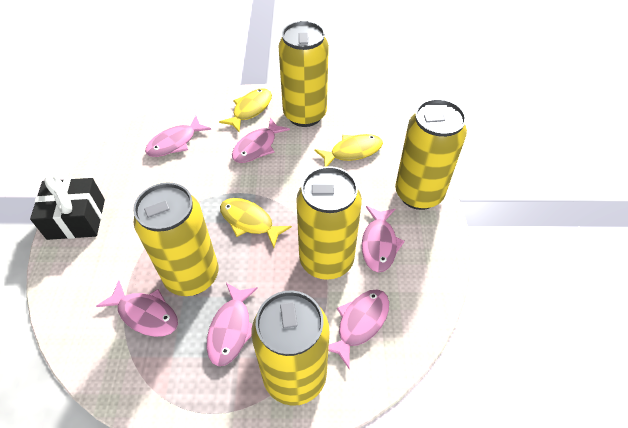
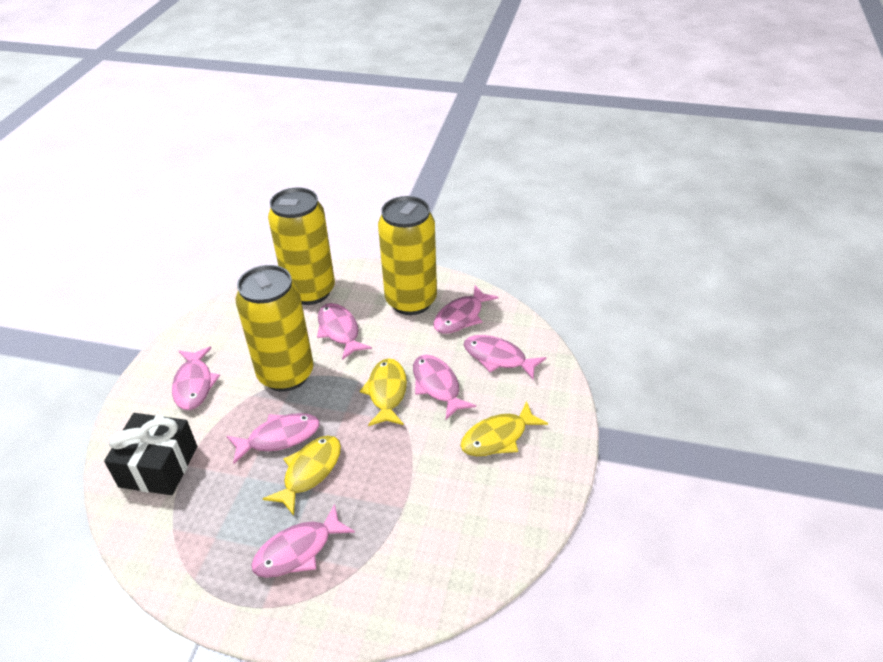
pink fish: [96,280,178,337] [145,116,211,157] [207,283,258,366] [232,118,290,163] [328,289,389,369] [362,206,405,273] = 6 -> [172,346,220,410] [227,413,320,464] [251,504,355,578] [317,303,372,360] [413,355,476,420] [433,285,498,334] [463,335,547,380] = 7
yellow can: [133,182,218,296] [251,290,329,406] [279,21,329,127] [296,166,362,280] [395,99,467,210] = 5 -> [236,265,314,392] [268,187,335,305] [378,196,437,315] = 3

